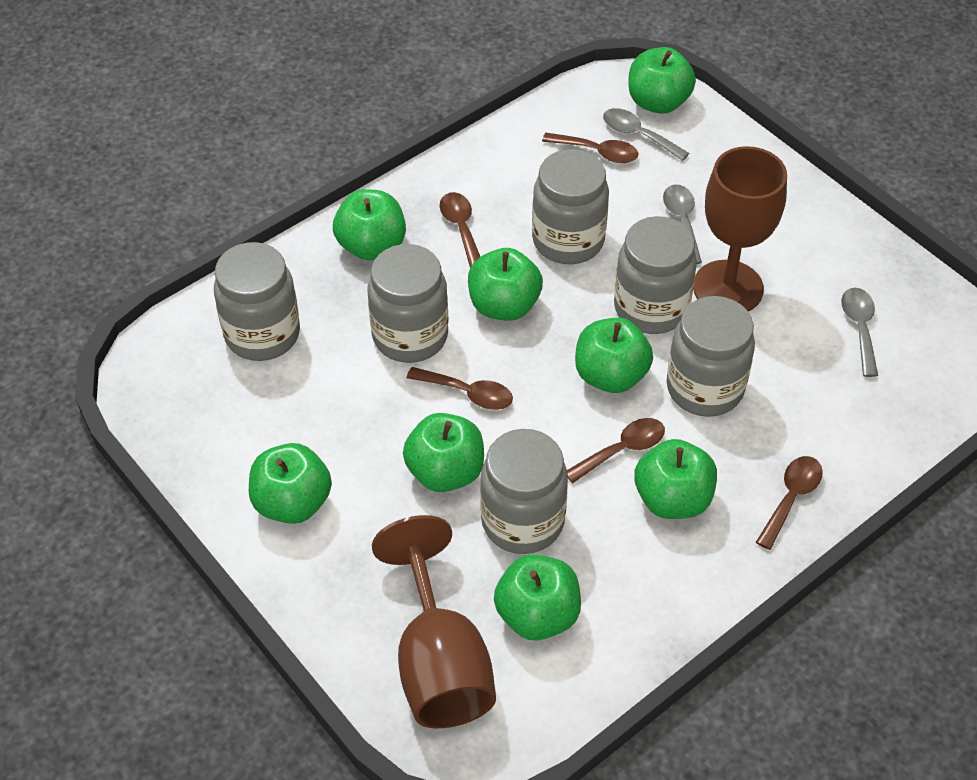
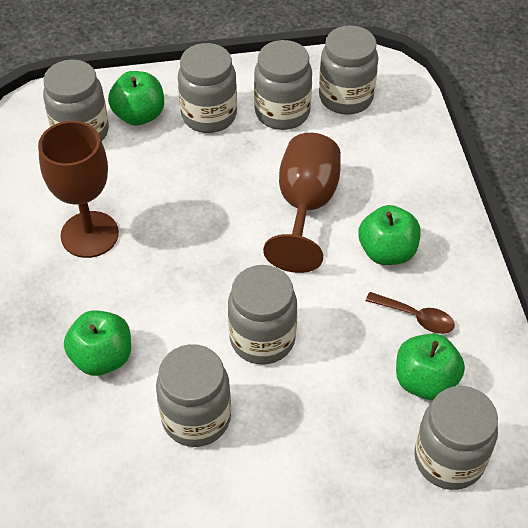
brown spoon: [407,367,513,410] [440,192,480,268] [542,133,638,163] [567,418,665,483] [756,456,823,550] = 5 -> [366,292,455,334] = 1
green apple: [249,443,332,524] [333,189,406,260] [403,413,484,492] [468,248,543,321] [494,555,581,640] [575,318,653,393] [628,47,696,114] [634,439,717,519] = 8 -> [64,310,131,376] [108,71,164,126] [358,205,421,265] [396,334,465,400] = 4
grey jar: [214,242,300,361] [368,244,449,363] [480,429,568,554] [532,149,609,264] [614,216,697,334] [667,296,755,417] = 6 -> [43,60,109,141] [156,344,231,447] [178,43,237,133] [228,265,297,365] [254,40,312,130] [319,25,378,115] [414,386,498,490] = 7
grey spoon: [603,108,689,161] [663,185,702,264] [841,288,878,377] = 3 -> none = 0

